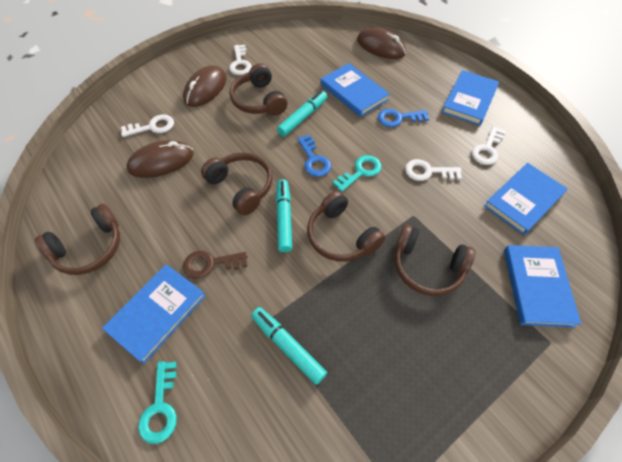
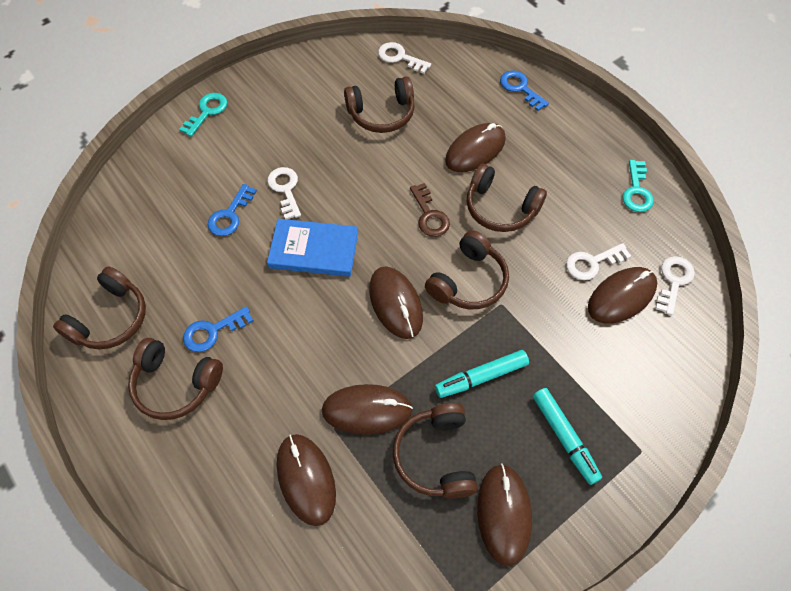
blue book: [102,264,206,364] [321,63,390,117] [442,70,499,126] [484,163,567,235] [504,245,581,328] = 5 -> [267,219,358,277] = 1
blue key: [297,135,331,177] [378,109,429,127] = 2 -> [183,306,254,352] [208,184,257,236] [500,70,549,111] = 3
brown headphones: [35,204,120,275] [201,152,273,215] [230,63,288,116] [307,191,385,262] [394,225,475,296] = 5 -> [53,266,146,350] [128,338,223,420] [344,76,415,133] [393,403,478,498] [425,230,509,309] [467,164,547,232] = 6
brown mouse: [127,140,193,178] [183,65,227,107] [357,27,406,59] = 3 -> [277,434,336,526] [322,384,413,435] [369,266,423,339] [445,123,506,172] [477,463,532,566] [588,267,657,324] = 6
turquoise marker: [251,307,327,385] [276,179,292,252] [277,91,327,137] = 3 -> [435,350,529,398] [533,388,602,485] = 2

